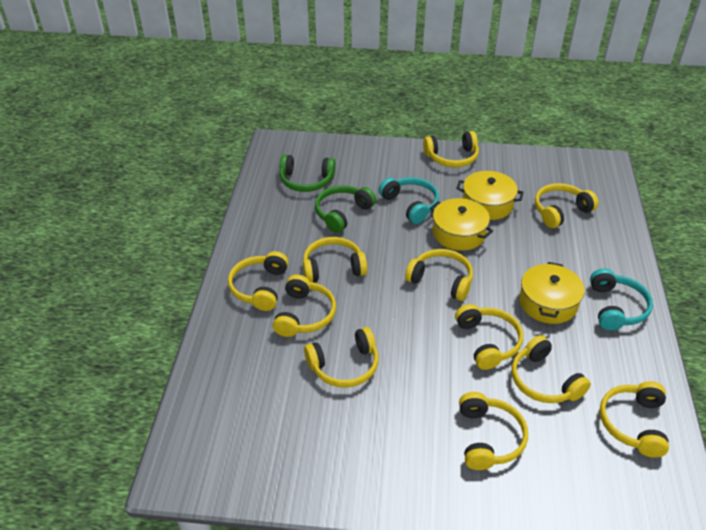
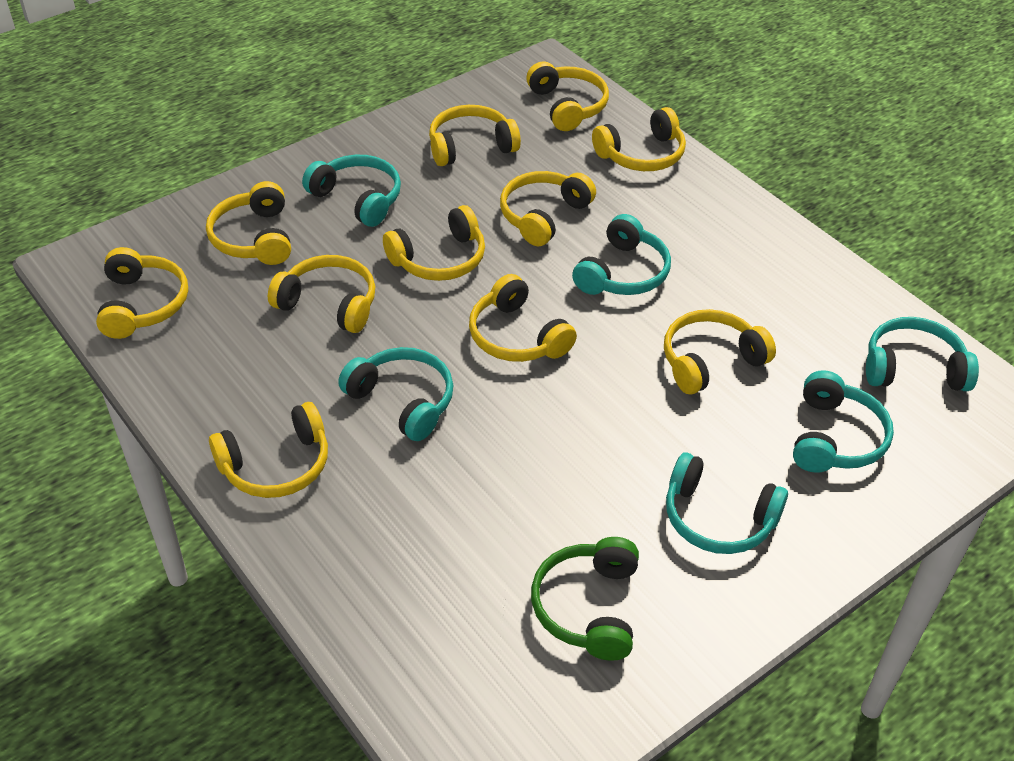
green headphones: [280,154,336,192] [315,185,376,233] = 2 -> [531,537,639,661] = 1
turquoise headphones: [379,177,439,224] [590,268,653,331] = 2 -> [302,155,401,227] [338,347,453,441] [572,214,671,295] [666,452,788,554] [793,370,894,473] [866,317,979,391] = 6
yellow pot: [430,198,493,251] [456,171,524,220] [519,262,585,324] = 3 -> none = 0

